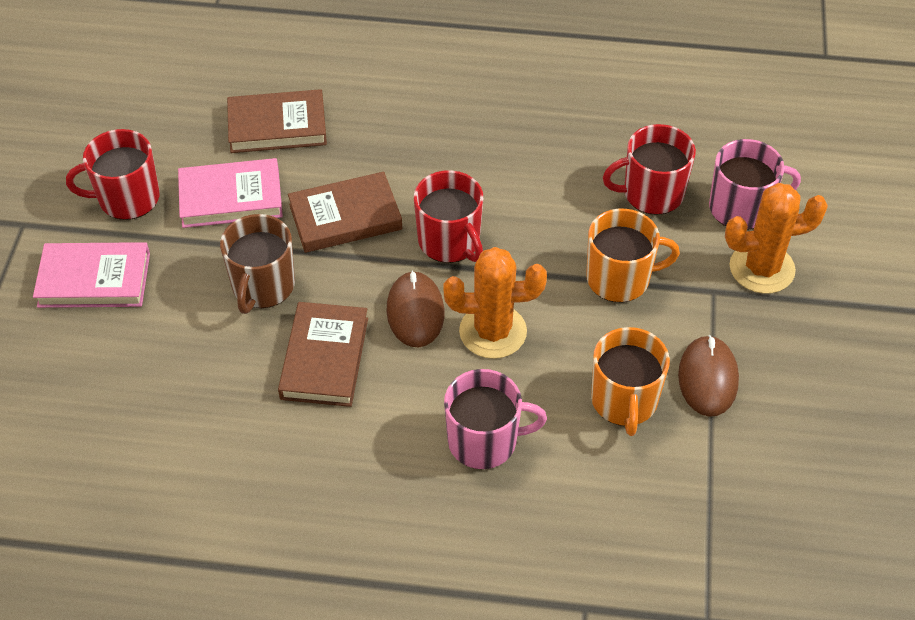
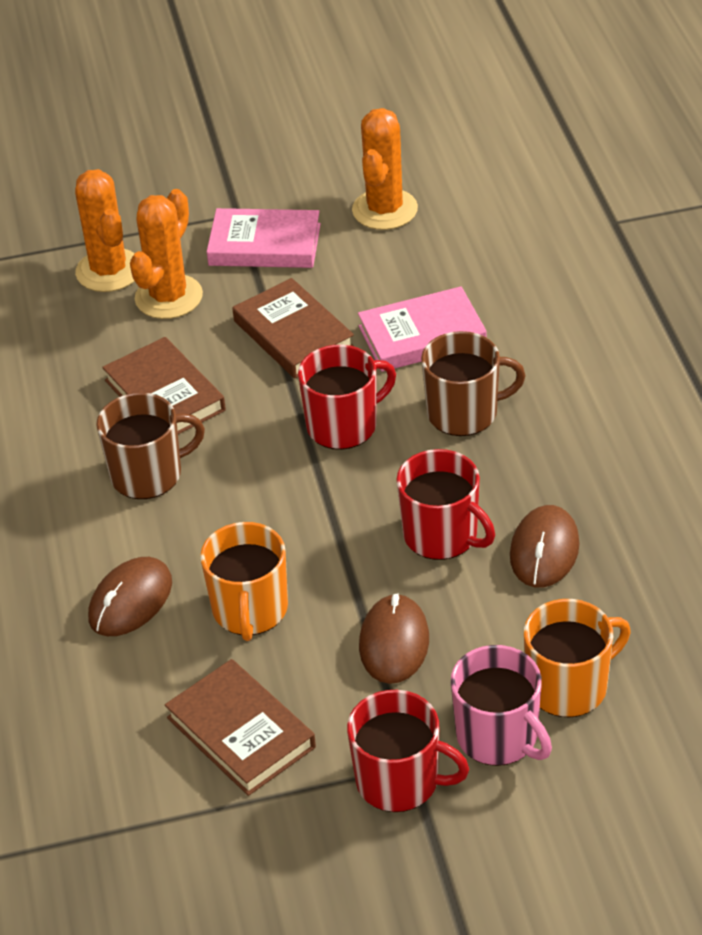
brown mouse: [387,271,444,347] [678,335,739,417] = 2 -> [88,557,172,636] [359,593,429,684] [510,505,580,588] = 3
brown mug: [220,214,295,314] = 1 -> [96,393,205,499] [421,331,526,436] = 2
orange cactus: [443,247,547,359] [725,183,828,294] = 2 -> [75,169,135,292] [130,189,203,319] [352,108,418,230] = 3
pink mug: [444,369,547,469] [709,139,801,230] = 2 -> [451,645,552,766] = 1

